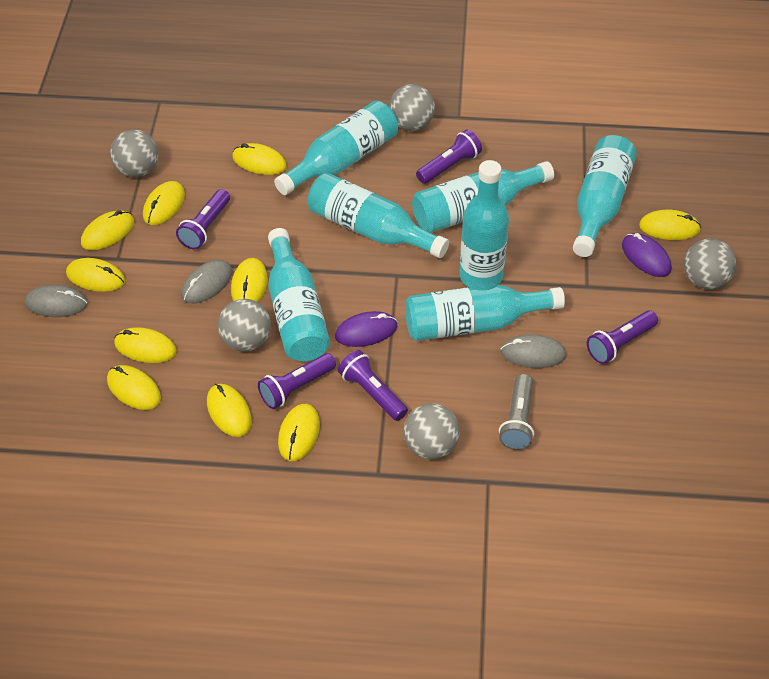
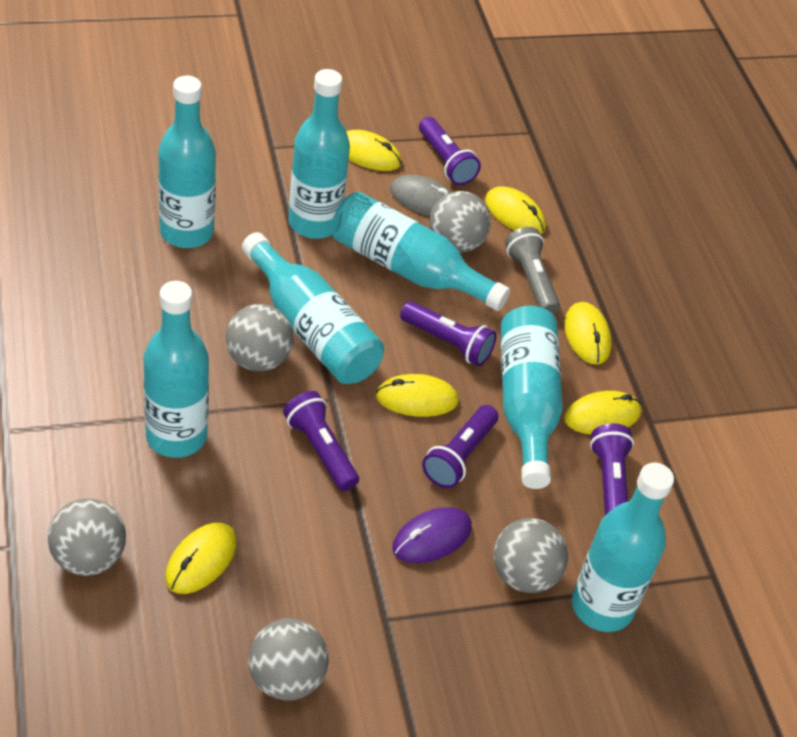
grey mouse: [25,285,88,317] [181,260,233,303] [501,334,566,368] = 3 -> [390,175,451,216] = 1
purple mouse: [335,311,398,347] [622,233,672,277] = 2 -> [392,507,472,563] = 1
yellow mouse: [66,258,125,292] [81,210,134,250] [107,365,161,410] [114,327,177,363] [143,181,185,225] [207,384,252,437] [231,258,268,302] [232,143,287,175] [278,404,320,461] [639,209,701,240] = 10 -> [165,523,237,594] [346,130,402,171] [376,374,459,417] [485,186,546,234] [564,302,612,365] [564,391,641,434] = 6

